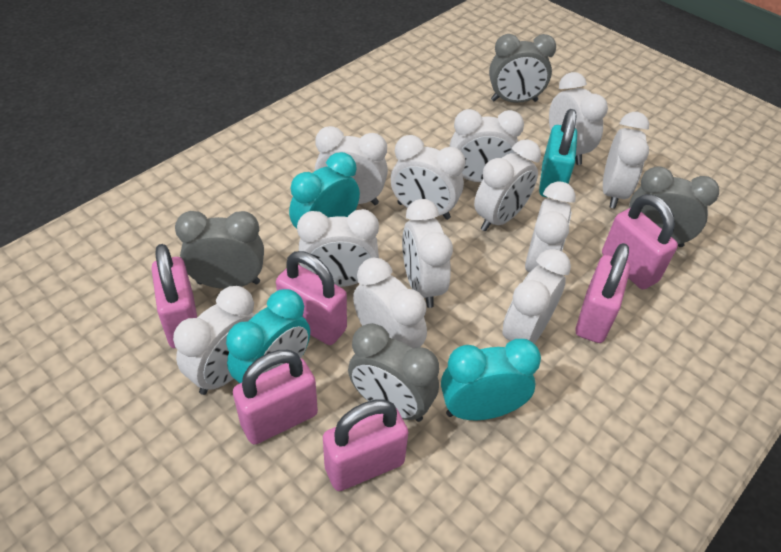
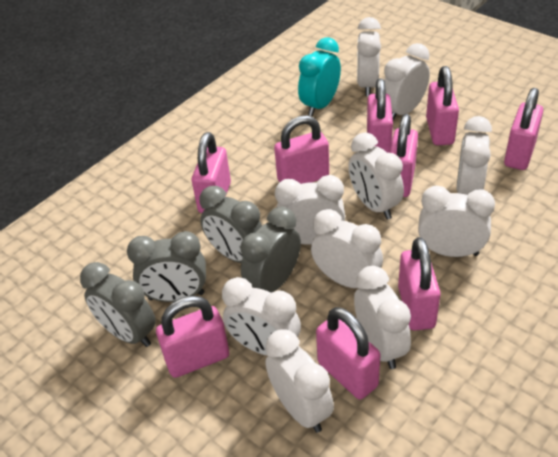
pink padlock: [151,244,197,348] [233,350,318,445] [276,251,347,345] [323,399,408,491] [575,243,630,343] [602,194,678,289] = 6 -> [156,296,229,378] [192,132,231,213] [274,115,329,184] [316,307,380,399] [367,78,393,153] [389,114,418,197] [398,237,440,330] [426,66,459,145] [504,88,543,170] = 9
turquoise clock: [226,289,310,383] [289,152,360,229] [441,339,541,420] = 3 -> [298,37,341,116] = 1
turquoise padlock: [539,109,577,198] = 1 -> none = 0
white clock: [173,286,255,395] [297,209,379,287] [315,126,388,205] [353,258,427,348] [391,135,466,220] [402,199,453,308] [450,109,524,182] [474,139,541,231] [502,249,571,344] [525,181,576,272] [549,72,608,165] [603,112,649,209] = 12 -> [222,277,301,356] [265,329,334,433] [275,175,345,245] [311,209,383,288] [348,132,404,220] [354,266,411,369] [357,17,381,96] [384,43,430,120] [418,186,495,257] [456,116,492,195] = 10

